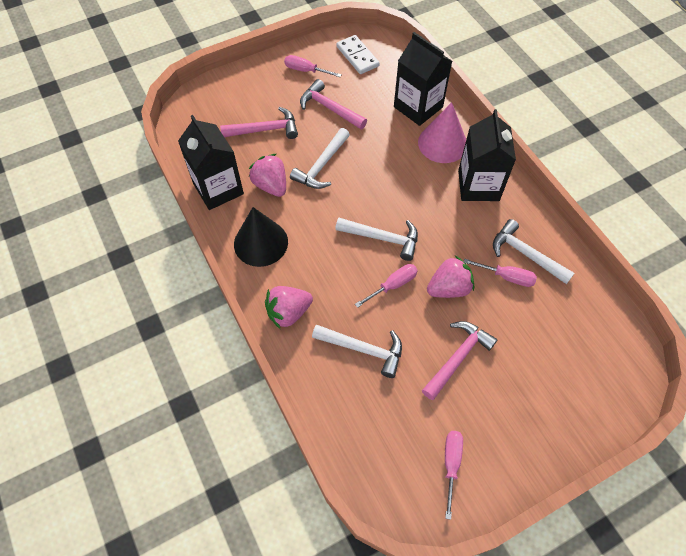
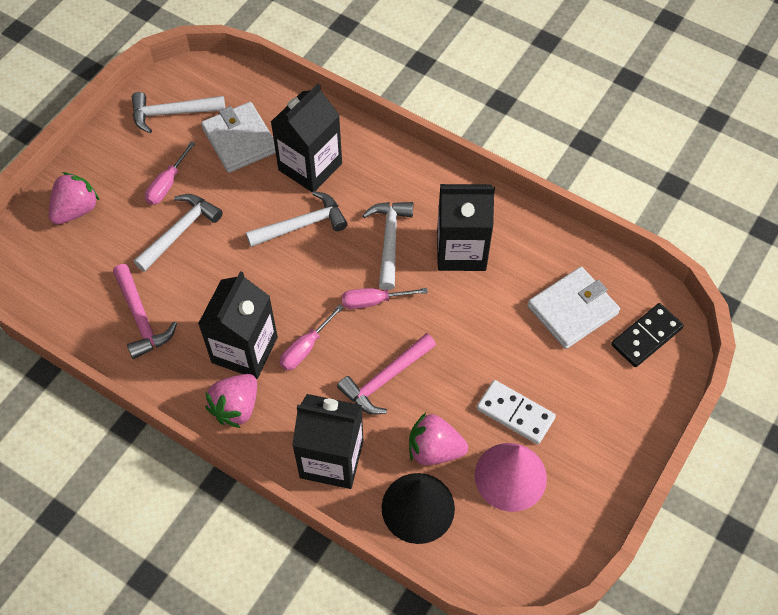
black carton: [178,115,244,210] [394,32,452,126] [458,109,516,201] = 3 -> [198,271,278,379] [271,84,342,192] [292,394,364,489] [437,184,495,271] = 4
black domino: none = 0 -> [611,303,684,367] = 1
pink hammer: [220,107,298,139] [300,79,367,129] [422,321,498,400] = 3 -> [113,264,177,359] [337,333,436,415] = 2
pink screwdriver: [284,55,342,77] [355,264,418,308] [445,431,463,520] [464,259,537,287] = 4 -> [145,142,195,205] [279,304,344,371] [341,288,428,309] = 3
white wallet: none = 0 -> [201,102,276,173] [527,267,620,349] = 2

